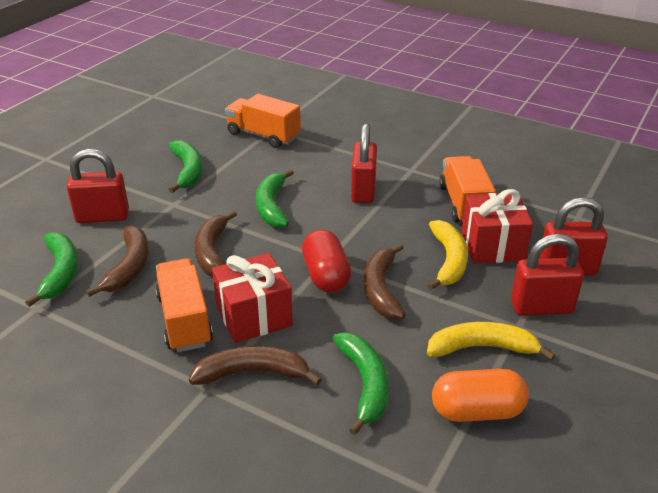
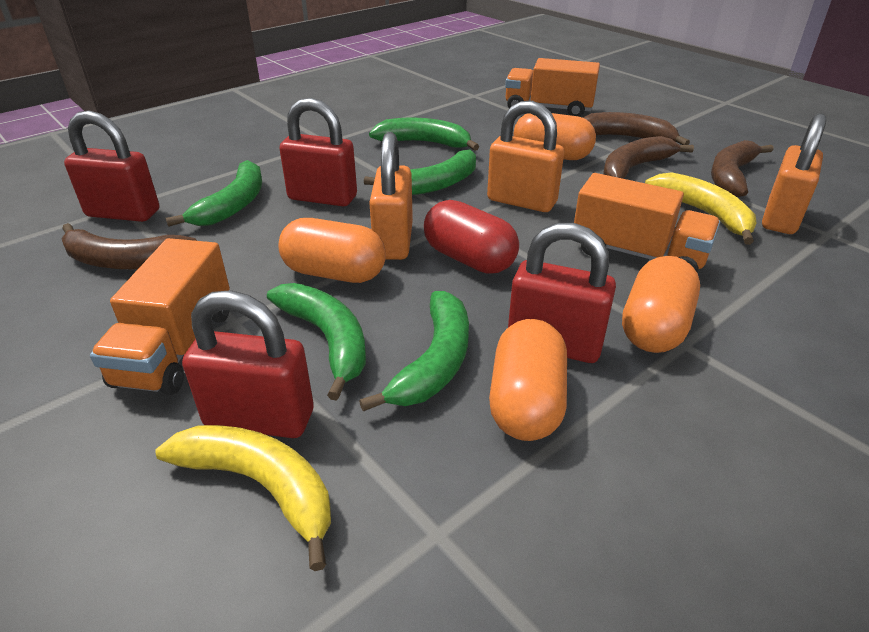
green banana: [25,232,78,307] [168,140,202,193] [256,169,294,228] [332,332,389,435] = 4 -> [166,160,262,227] [267,283,366,400] [359,291,469,411] [364,150,476,195] [369,118,479,151] = 5
orange capsule: [432,369,529,422] = 1 -> [278,218,386,283] [489,319,567,441] [513,113,596,160] [622,256,700,353] = 4
orange padlock: none = 0 -> [369,132,413,260] [487,101,564,212] [762,113,826,234] = 3
red gift: [212,253,293,343] [461,189,533,263] = 2 -> none = 0

